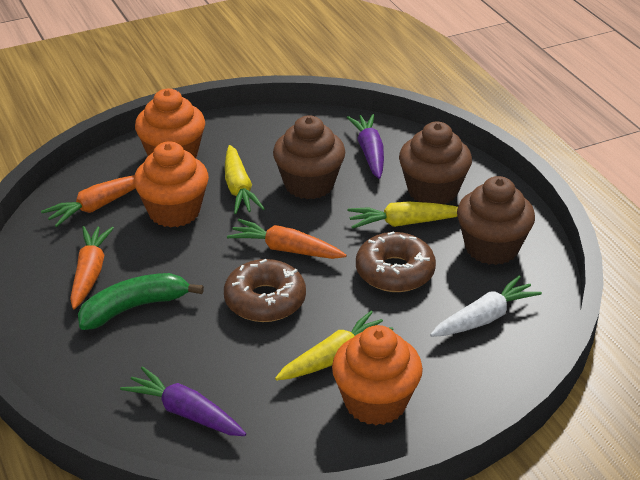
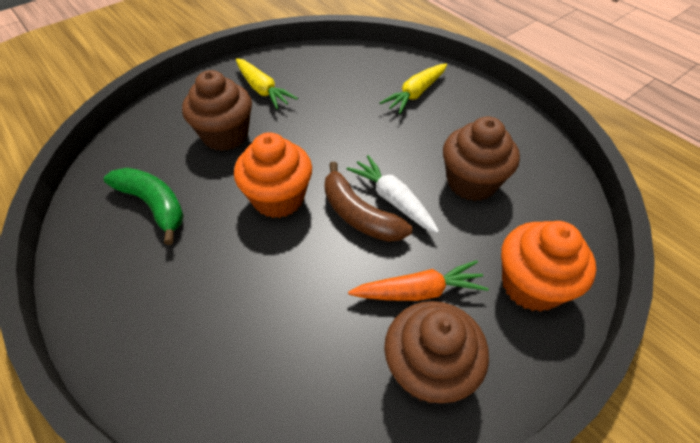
brown banana: none = 0 -> [325,162,412,242] = 1
brown donut: [224,259,306,322] [356,231,436,292] = 2 -> none = 0
orange carrot: [41,175,135,227] [70,226,114,309] [227,219,347,259] = 3 -> [348,260,489,301] = 1
orange cupcake: [134,141,209,227] [135,89,205,158] [332,325,423,425] = 3 -> [234,132,312,218] [501,221,596,312] = 2
purple carrot: [120,366,246,436] [347,114,384,179] = 2 -> none = 0
yellow carrot: [225,145,265,214] [275,311,393,381] [347,201,458,229] = 3 -> [236,58,298,109] [380,64,447,114] = 2

